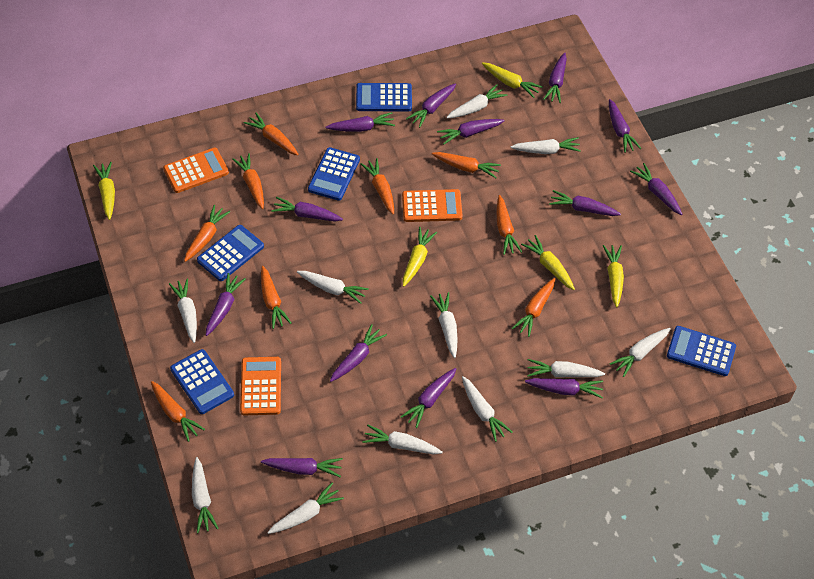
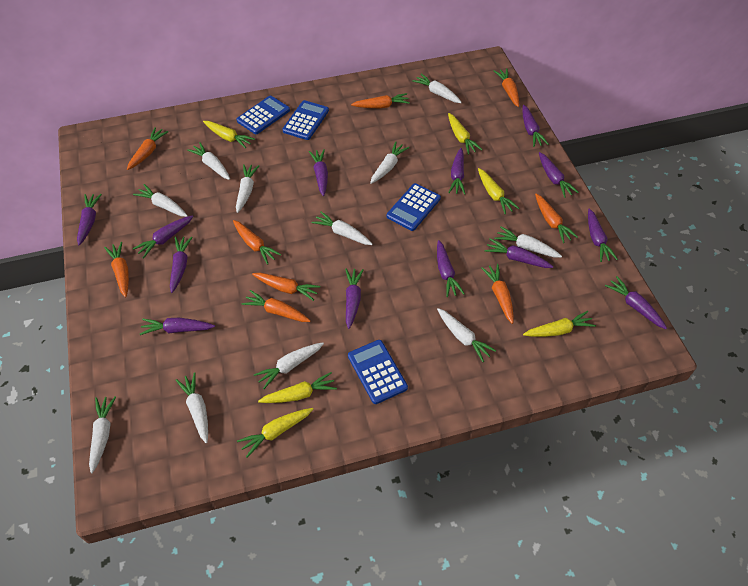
blue calculator: [170,349,234,414] [197,225,264,281] [308,147,360,201] [356,83,412,112] [667,326,736,376] = 5 -> [237,96,290,134] [282,100,329,140] [348,340,408,404] [387,183,441,231] = 4
orange calculator: [163,148,229,193] [240,357,281,415] [402,189,463,222] = 3 -> none = 0
yellow carrot: [93,162,115,220] [403,227,437,287] [482,62,543,98] [521,235,575,290] [603,245,624,307] = 5 -> [203,121,255,149] [237,408,313,458] [258,372,337,403] [448,113,482,155] [478,168,519,214] [523,311,596,337] = 6

